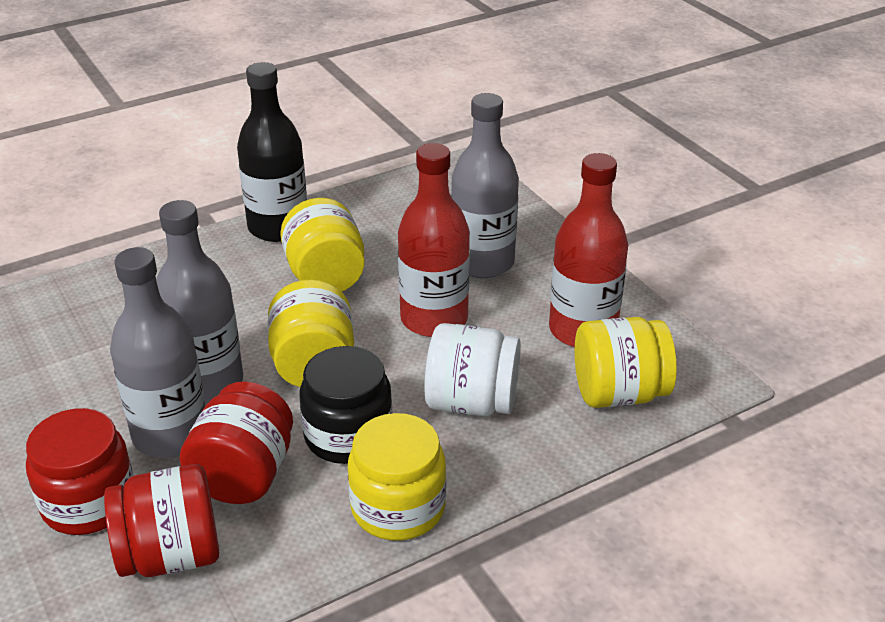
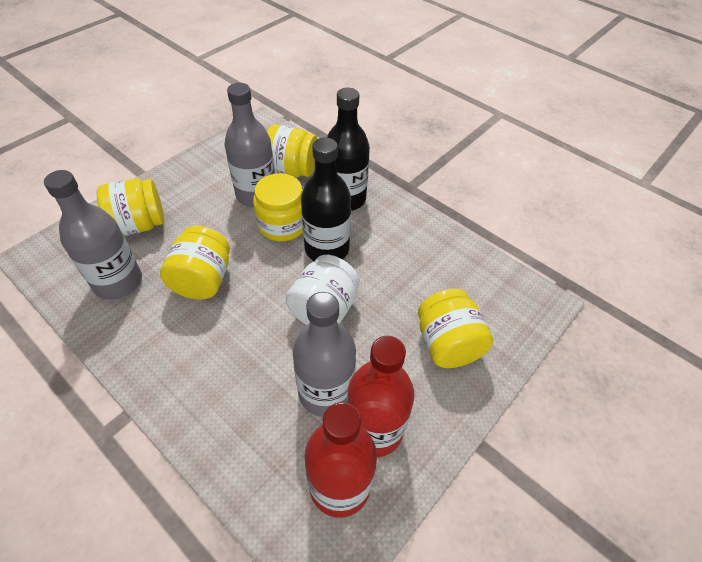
black bottle: [237,62,307,242] = 1 -> [301,138,351,261] [327,88,370,211] = 2
black jar: [300,346,392,464] = 1 -> none = 0
red jar: [26,408,134,535] [104,464,219,577] [179,381,293,504] = 3 -> none = 0
yellow jar: [267,280,354,387] [280,198,365,291] [348,413,446,540] [575,317,677,408] = 4 -> [97,179,164,236] [160,226,230,300] [253,173,303,241] [267,124,318,177] [418,289,493,368] = 5

